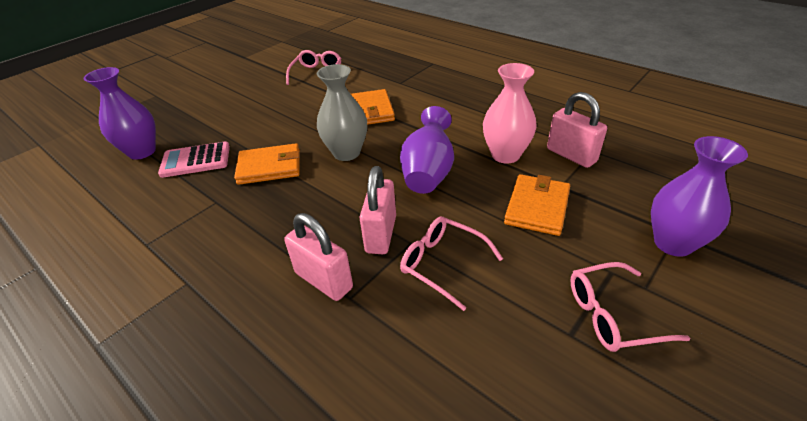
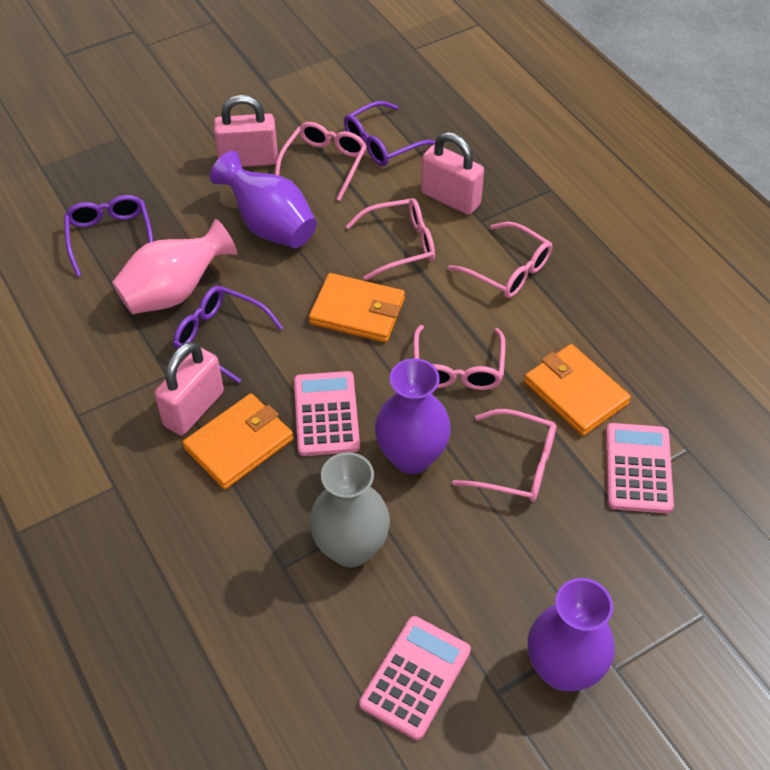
pink calculator: [158,141,230,178] = 1 -> [294,371,360,456] [359,616,471,740] [606,423,674,513] = 3
pink glasses: [286,50,341,85] [400,216,503,311] [570,262,690,352] = 3 -> [275,122,367,201] [346,198,435,280] [413,325,505,390] [448,222,552,298] [452,409,556,502] = 5
purple glasses: none = 0 -> [64,195,153,277] [173,286,283,383] [344,101,435,166] = 3

